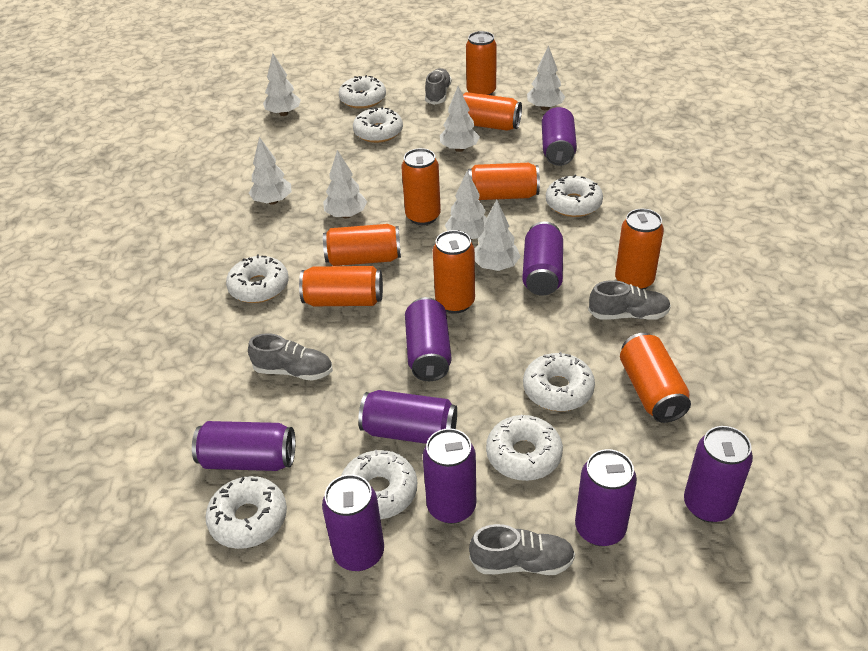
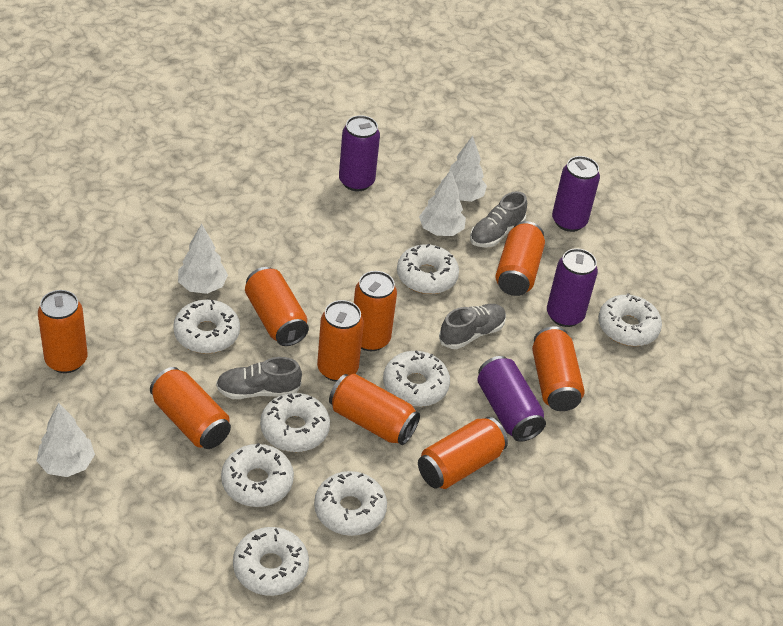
grey shoe: [248,333,333,381] [425,68,452,105] [469,524,575,575] [588,280,671,320] = 4 -> [216,357,302,399] [439,304,506,349] [470,191,527,247] = 3
purple can: [192,421,295,471] [322,474,384,571] [358,390,457,444] [405,297,451,381] [423,428,476,524] [522,222,563,296] [542,107,577,166] [575,449,637,546] [684,426,753,522] = 9 -> [339,115,380,191] [477,356,546,442] [547,248,598,327] [552,156,600,232] = 4
white tree: [249,137,292,205] [263,53,301,116] [323,150,367,219] [440,86,480,152] [445,171,487,240] [474,199,521,271] [527,46,565,110] = 7 -> [37,403,95,477] [178,224,228,294] [419,170,466,236] [441,136,487,202] = 4

